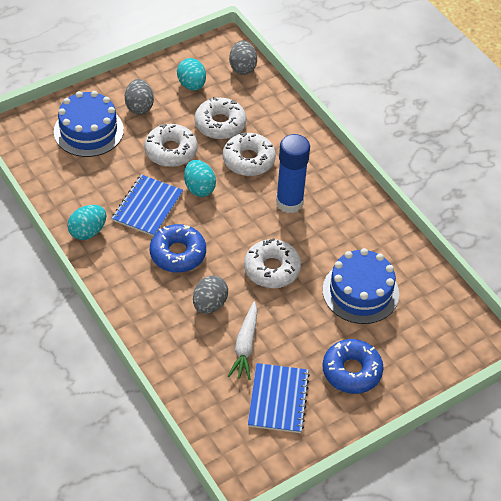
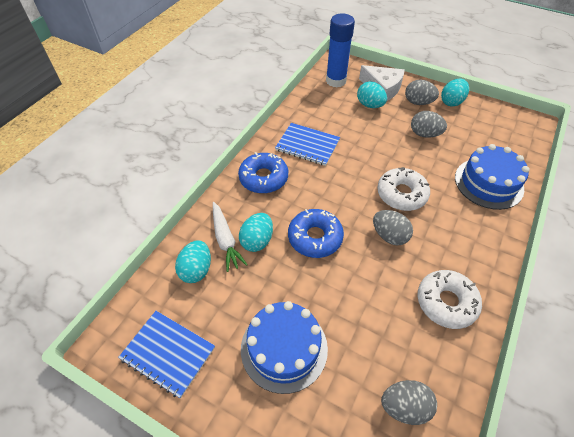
grey egg: [125,79,154,115] [193,275,228,314] [229,40,257,75] = 3 -> [373,210,413,246] [381,380,437,425] [405,80,439,105] [411,111,447,138] = 4
turquoise egg: [67,205,106,240] [177,58,206,91] [184,160,216,197] = 3 -> [175,240,211,283] [239,213,273,252] [357,82,387,108] [441,79,469,107] = 4
white cheese: none = 0 -> [359,65,405,101] = 1
white donut: [144,124,198,167] [194,96,246,139] [223,132,276,176] [244,238,301,288] = 4 -> [377,167,430,211] [417,270,482,329] = 2

